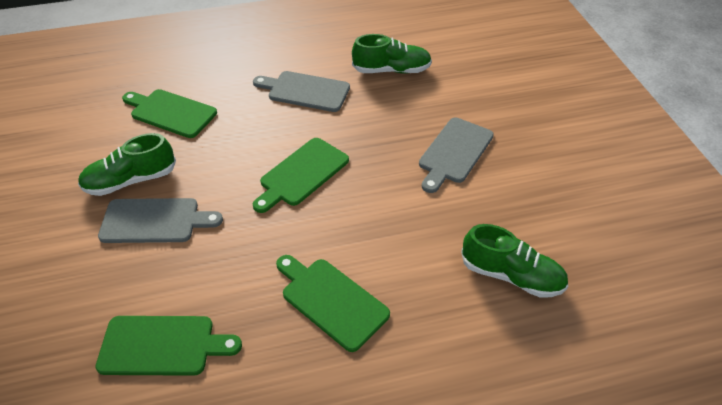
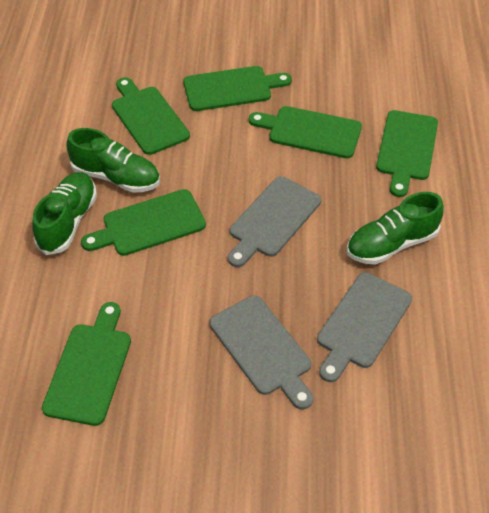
green cutting board: [95,316,242,376] [122,89,217,138] [253,138,349,213] [276,255,390,352] = 4 -> [42,302,131,426] [81,189,206,256] [112,77,190,155] [183,66,292,111] [249,106,362,158] [376,110,438,197] = 6

